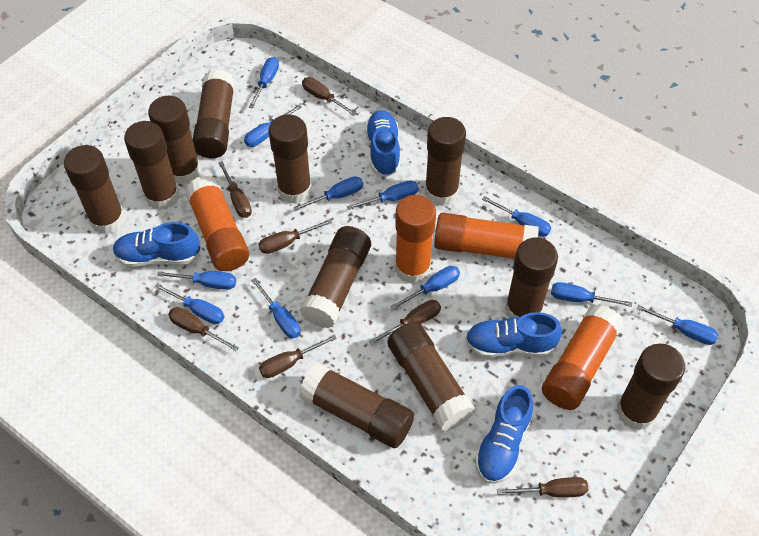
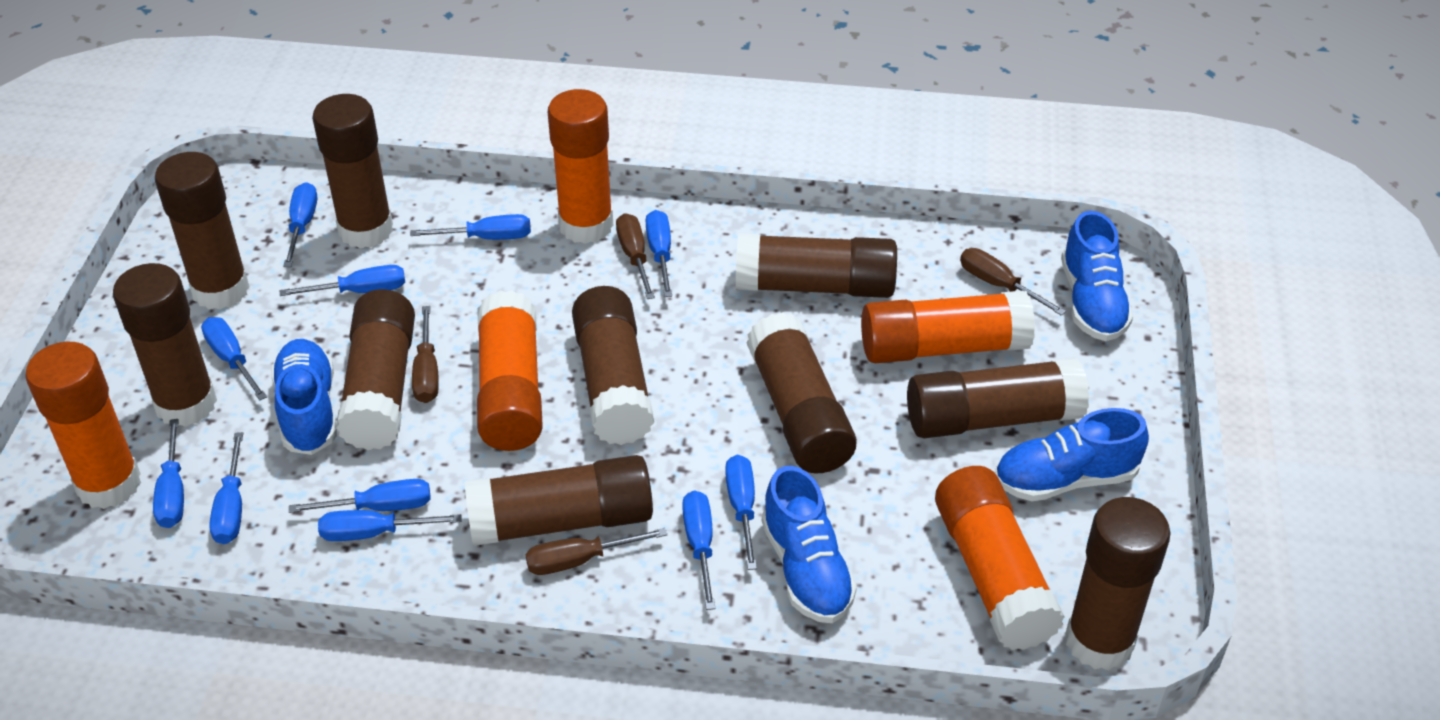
brown glue stick: [64,145,125,234] [124,121,179,210] [148,96,201,185] [193,69,235,158] [268,114,312,204] [299,363,414,448] [300,226,371,328] [387,322,475,431] [425,117,466,206] [505,237,558,318] [617,343,685,431] = 11 -> [113,263,217,427] [155,152,250,310] [312,94,393,249] [336,289,415,450] [464,455,653,546] [572,286,654,445] [736,233,897,298] [747,312,857,474] [907,358,1089,438] [1065,497,1171,670] = 10
brown screwdriver: [168,307,239,351] [218,161,252,218] [259,219,332,254] [259,334,337,378] [302,77,357,116] [369,300,441,345] [497,477,588,498] = 7 -> [412,306,439,403] [525,528,667,575] [616,213,655,299] [960,248,1066,316] = 4
orange glue stick: [185,175,249,271] [395,195,436,284] [434,213,539,259] [542,304,624,410] = 4 -> [25,342,141,509] [477,290,543,451] [548,89,613,244] [861,291,1035,363] [935,466,1064,650] = 5

